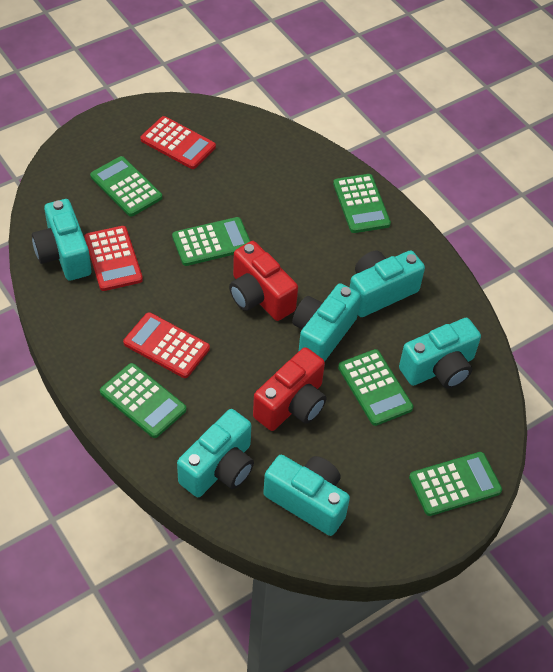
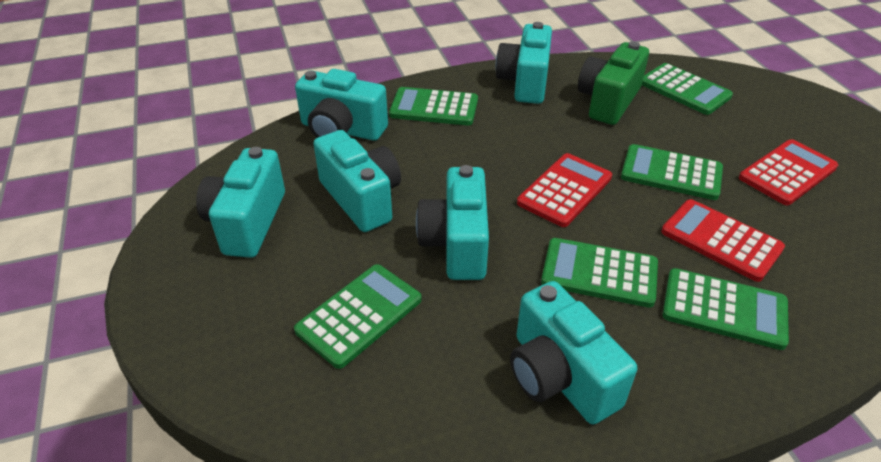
green camera: none = 0 -> [578,41,649,125] = 1
red camera: [229,241,298,321] [253,347,326,431] = 2 -> none = 0

